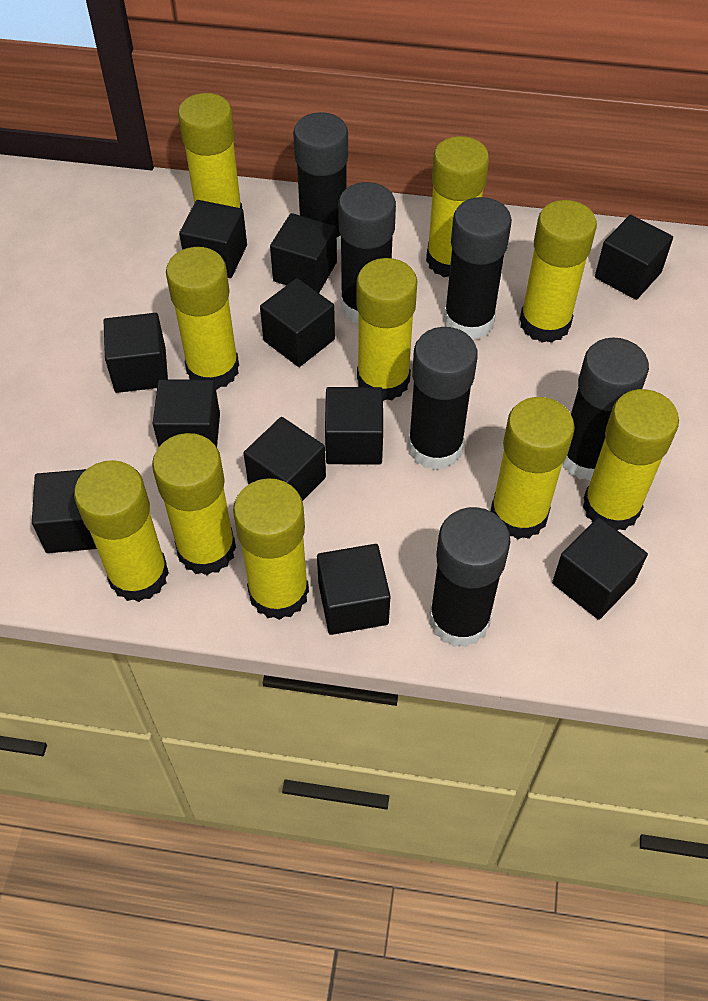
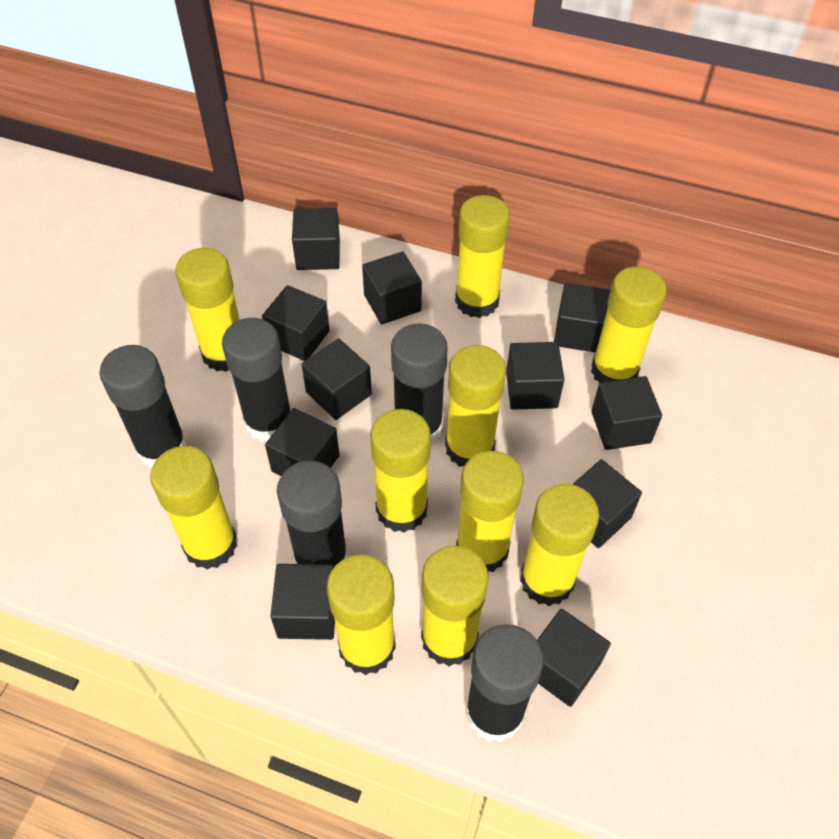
black glue stick: [293,112,348,249] [338,182,396,323] [408,327,478,470] [429,507,511,647] [444,197,512,339] [562,337,649,481] = 6 -> [99,345,187,468] [222,318,292,442] [277,461,348,567] [391,323,448,443] [466,624,544,742] = 5

